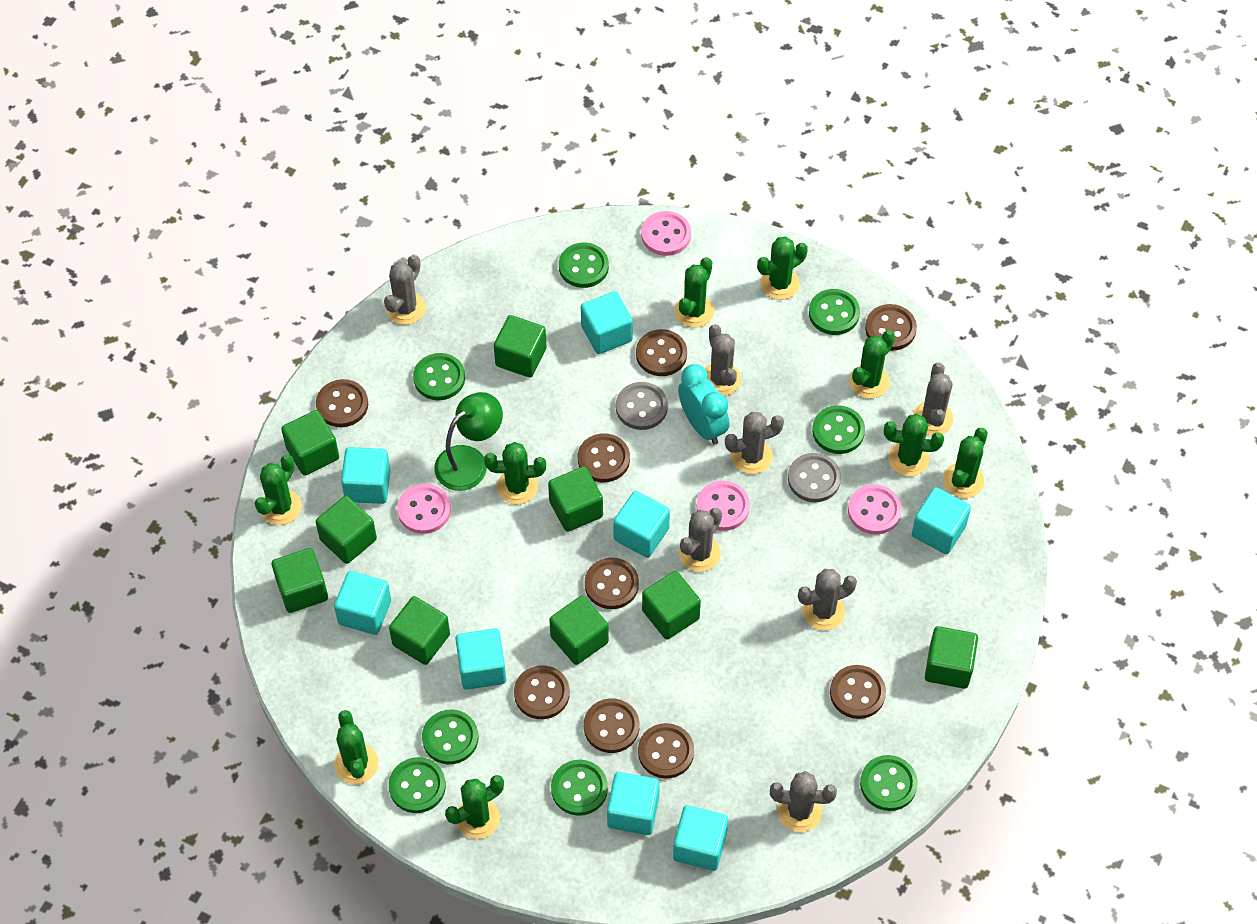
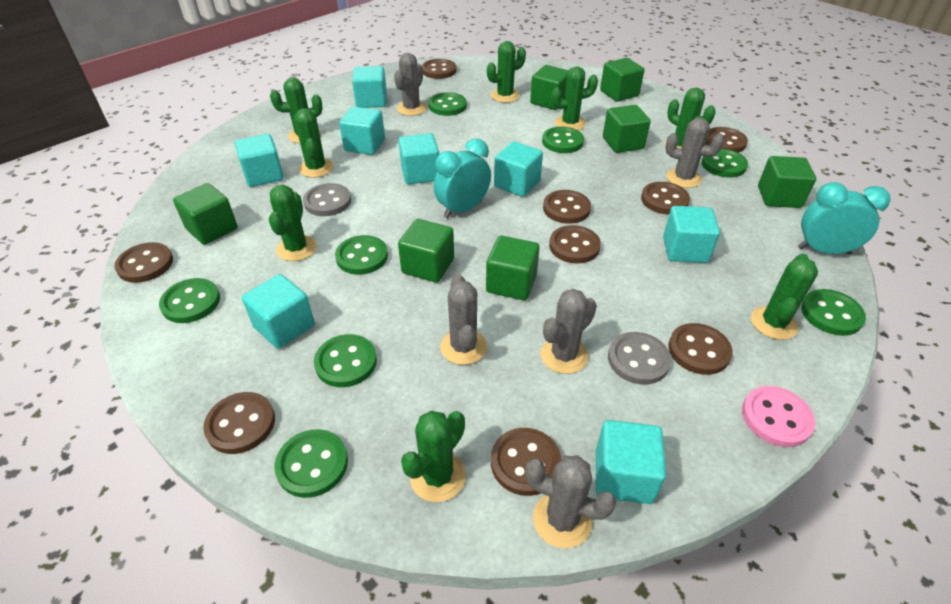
green cactus: [254,455,302,525] [334,710,379,784] [445,775,504,839] [484,442,546,505] [675,257,714,328] [757,236,808,300] [849,330,895,398] [884,414,944,476] [943,428,988,498] = 9 -> [269,185,317,261] [270,78,323,143] [294,108,333,178] [401,411,466,502] [487,41,526,103] [551,66,598,130] [665,88,716,148] [751,254,818,340] = 8
green cube: [272,548,328,613] [281,410,339,476] [316,496,377,564] [389,596,450,665] [494,315,547,378] [548,466,603,532] [549,596,609,665] [642,571,701,640] [925,626,978,689] = 9 -> [173,183,238,245] [398,219,454,283] [486,235,540,300] [530,65,569,110] [600,58,645,102] [603,105,651,153] [758,156,816,208] = 7
green lamp: [434,392,503,491] = 1 -> none = 0
grey cactus: [384,255,426,325] [679,508,722,572] [705,324,741,396] [725,412,784,474] [770,771,837,832] [798,569,857,630] [913,363,954,435] = 7 -> [394,53,427,116] [440,274,487,365] [525,456,616,548] [541,289,597,374] [665,118,724,188] = 5
pink button: [397,484,451,534] [641,211,691,256] [697,481,750,531] [848,484,902,535] = 4 -> [742,386,815,447] = 1
turquoise clock: [678,364,730,445] = 1 -> [434,138,491,218] [798,182,891,254] = 2

